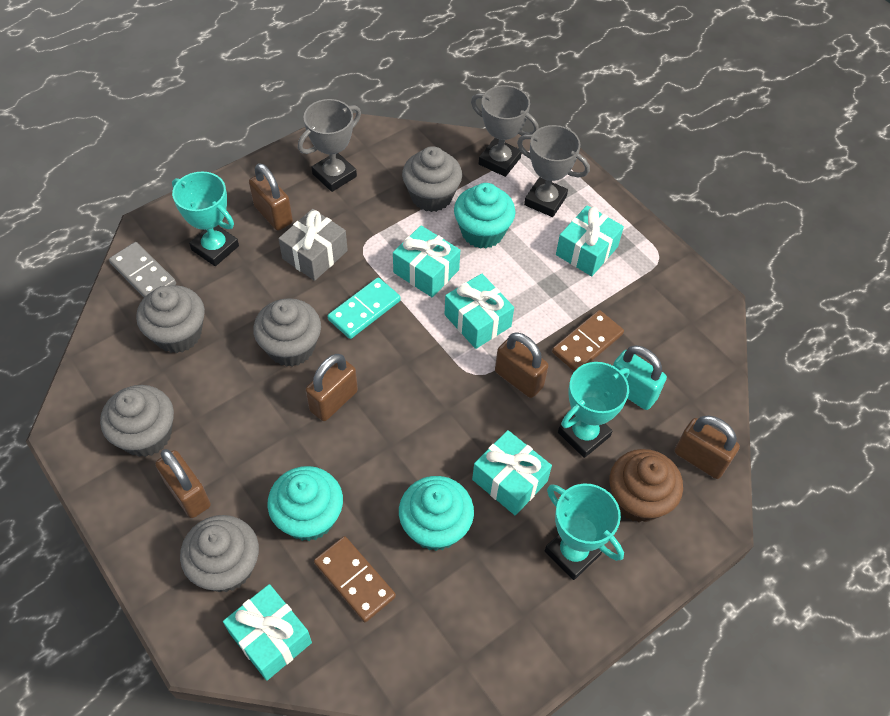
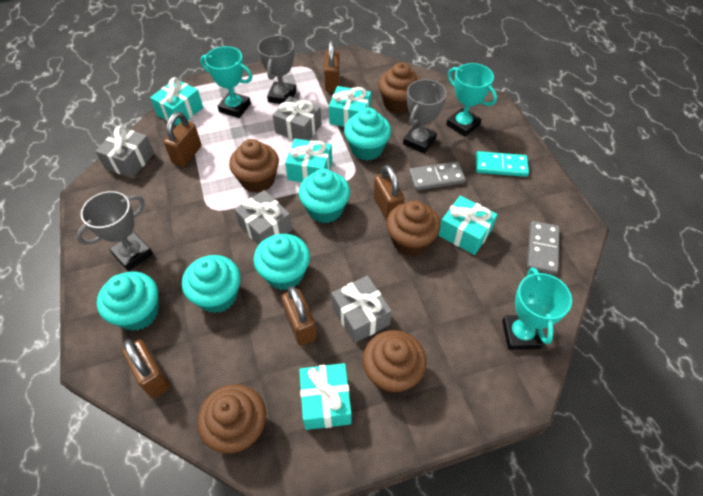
brown cupcake: [609,449,683,522] = 1 -> [197,384,266,453] [229,139,279,193] [363,330,427,394] [378,62,421,114] [386,201,440,256] = 5
brown domino: [314,536,396,622] [552,310,624,371] = 2 -> none = 0
grey cupcake: [100,385,174,457] [136,285,205,353] [180,515,259,592] [253,298,321,367] [402,146,462,212] = 5 -> none = 0
grey domino: [109,242,176,297] = 1 -> [409,161,466,190] [527,221,560,274] = 2
grey gift: [278,209,348,281] = 1 -> [95,126,154,178] [234,190,292,245] [273,96,322,141] [331,275,392,343] = 4
turquoise cupcake: [267,466,343,541] [399,476,474,551] [454,183,516,249] = 3 -> [97,271,159,331] [182,255,240,313] [253,234,310,290] [299,169,350,223] [344,108,391,160] = 5
turquoise padlock: [613,345,667,410] = 1 -> none = 0

